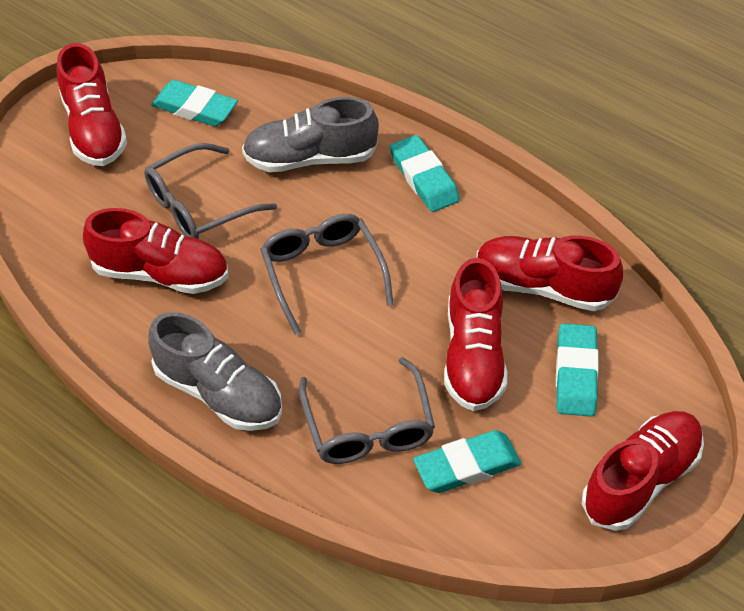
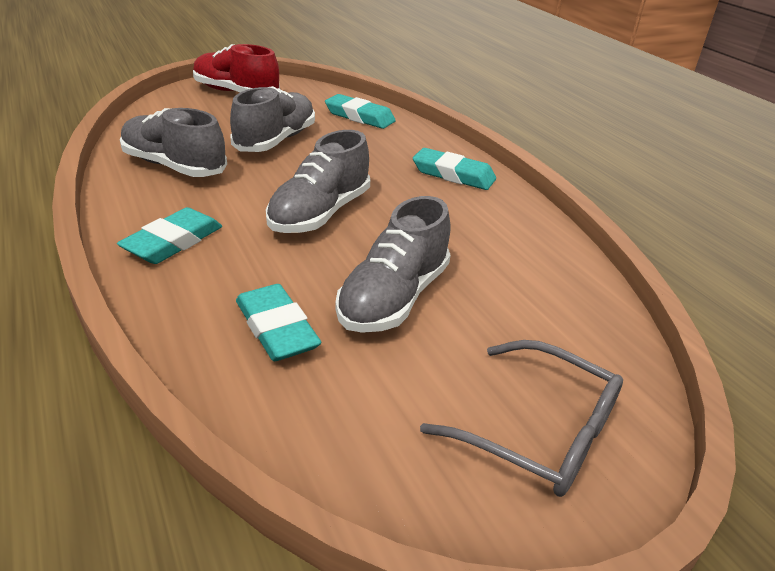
grey glasses: [144,143,277,239] [260,214,394,335] [299,357,435,464] = 3 -> [420,340,623,497] = 1
grey shoe: [148,312,282,431] [242,97,379,172] = 2 -> [120,108,227,177] [230,86,315,152] [266,130,370,233] [335,196,451,333] = 4
red shoe: [57,43,127,166] [83,208,228,294] [444,258,507,411] [476,235,623,311] [582,411,704,531] = 5 -> [193,44,280,92] = 1

